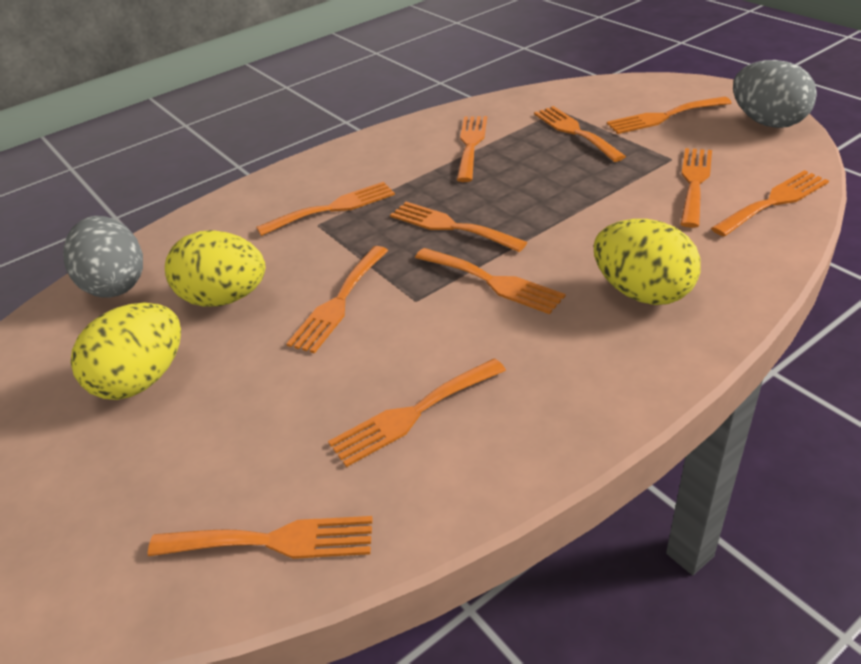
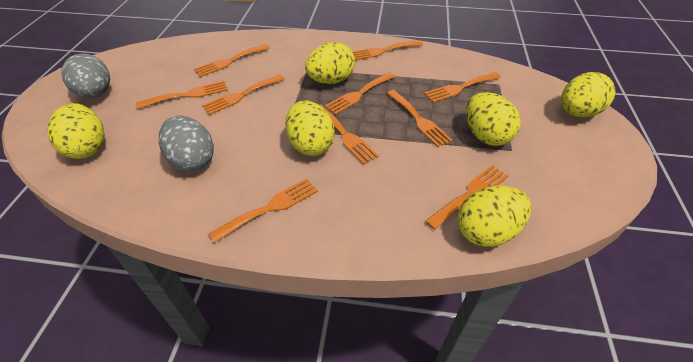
orange fork: [148,516,373,559] [256,182,395,236] [286,246,388,353] [328,358,506,467] [390,202,527,252] [415,248,565,314] [457,116,487,182] [534,106,626,162] [607,97,732,134] [680,148,712,228] [711,170,829,236] = 11 -> [136,81,228,109] [194,44,270,77] [202,75,285,115] [209,178,318,243] [320,105,379,165] [324,72,395,115] [352,40,423,60] [387,90,452,147] [424,72,501,103] [425,165,508,230] = 10
yellow egg: [70,303,181,400] [165,230,265,307] [594,219,701,305] = 3 -> [47,103,105,159] [285,100,335,156] [305,42,355,84] [457,186,531,247] [466,92,521,146] [561,72,616,117] = 6

